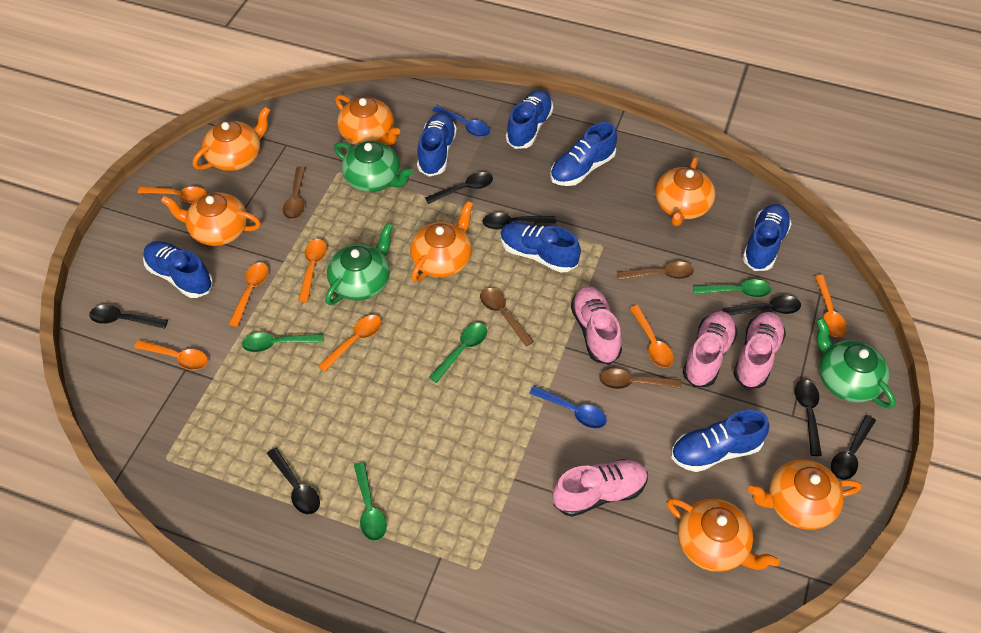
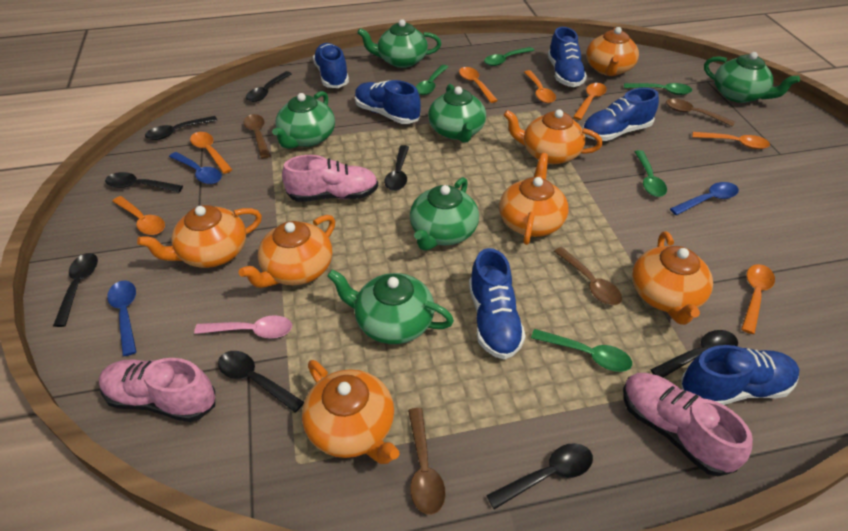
black spoon: [89,305,168,329] [267,447,320,514] [425,172,493,204] [482,213,556,229] [723,295,801,315] [795,380,822,456] [831,415,876,480] = 7 -> [53,253,98,327] [105,172,183,192] [145,116,217,140] [218,351,304,412] [246,71,292,102] [384,145,409,191] [486,443,593,509] [650,330,738,378] = 8
blue shoe: [143,241,213,298] [417,113,457,177] [500,222,581,273] [506,90,553,149] [550,122,617,186] [671,410,770,472] [743,204,792,271] = 7 -> [313,43,349,88] [355,80,421,124] [469,248,526,360] [548,27,587,87] [582,88,659,141] [681,345,800,405] = 6
blue spoon: [432,105,490,137] [529,385,607,429] = 2 -> [107,280,136,356] [169,152,222,184] [670,182,739,215] = 3
green spoon: [242,333,323,352] [354,462,387,541] [429,323,487,383] [693,279,771,298] = 4 -> [416,65,448,95] [484,47,534,66] [531,329,632,372] [624,83,692,95] [635,150,667,197] = 5
green teapot: [325,223,393,305] [334,141,413,192] [816,318,895,409] = 3 -> [272,91,335,149] [327,269,454,344] [357,19,441,68] [410,177,479,251] [428,84,486,143] [704,52,800,103] = 6
pink shoe: [552,459,648,517] [571,286,622,365] [683,311,737,387] [733,312,786,389] = 4 -> [98,358,215,422] [282,155,378,202] [623,373,753,476] = 3
pink spoon: none = 0 -> [194,315,292,338] = 1

